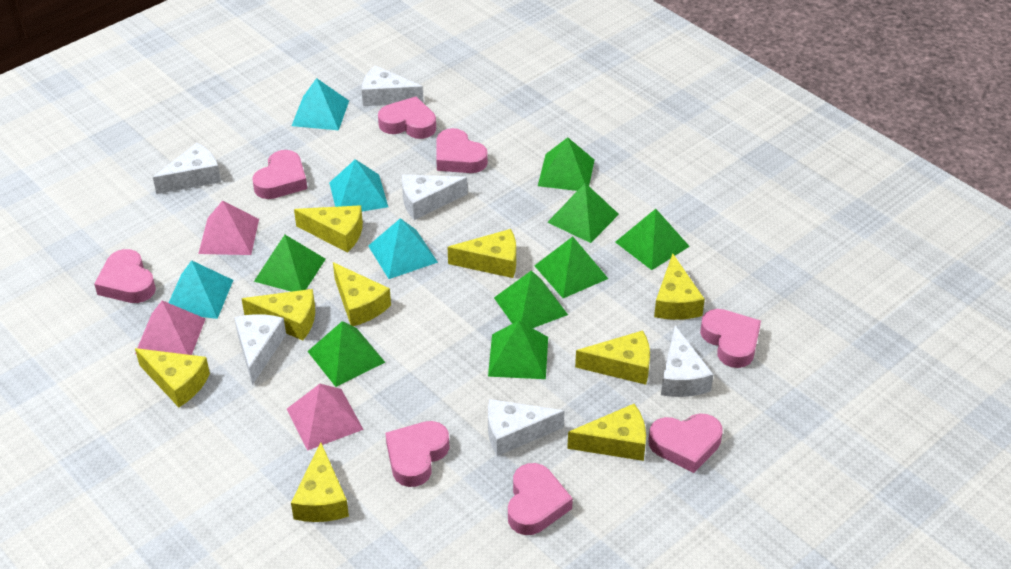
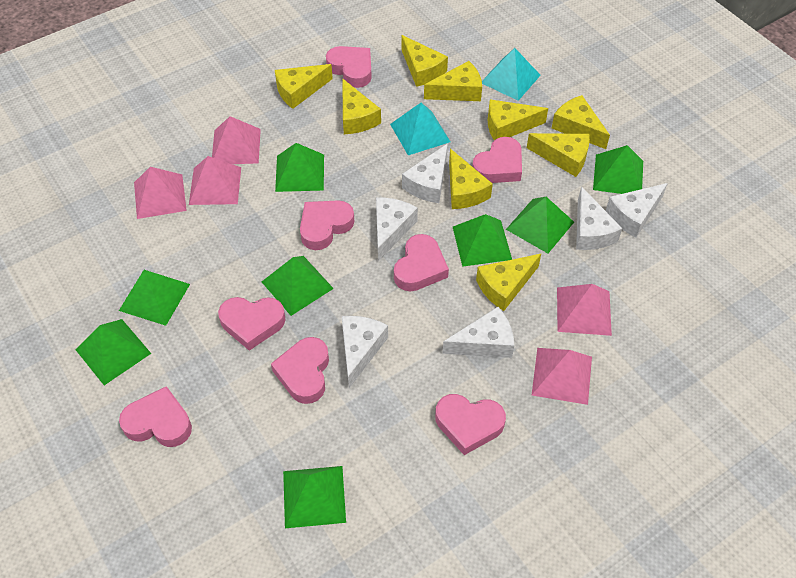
pink pyramid: [135,301,205,355] [198,201,259,255] [287,384,364,451] = 3 -> [134,167,187,219] [189,156,241,205] [212,116,261,164] [532,348,592,405] [557,284,612,336] = 5
turquoise pyramid: [169,260,233,319] [292,78,349,130] [329,159,388,212] [368,218,438,279] = 4 -> [390,103,450,155] [482,48,541,101] = 2

